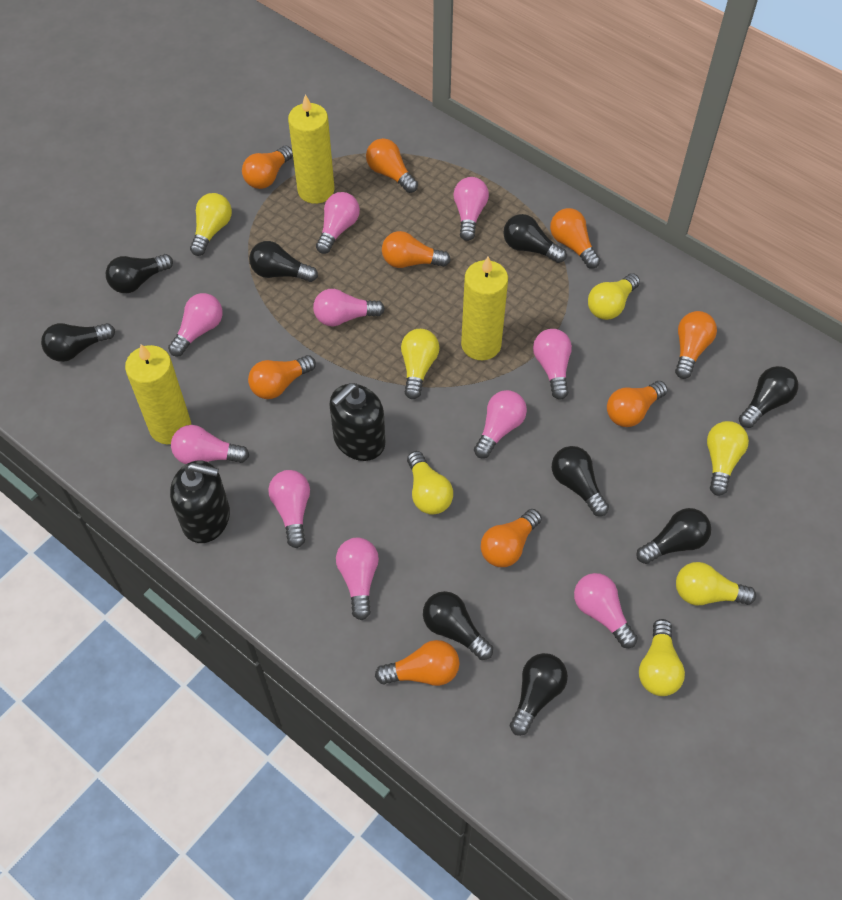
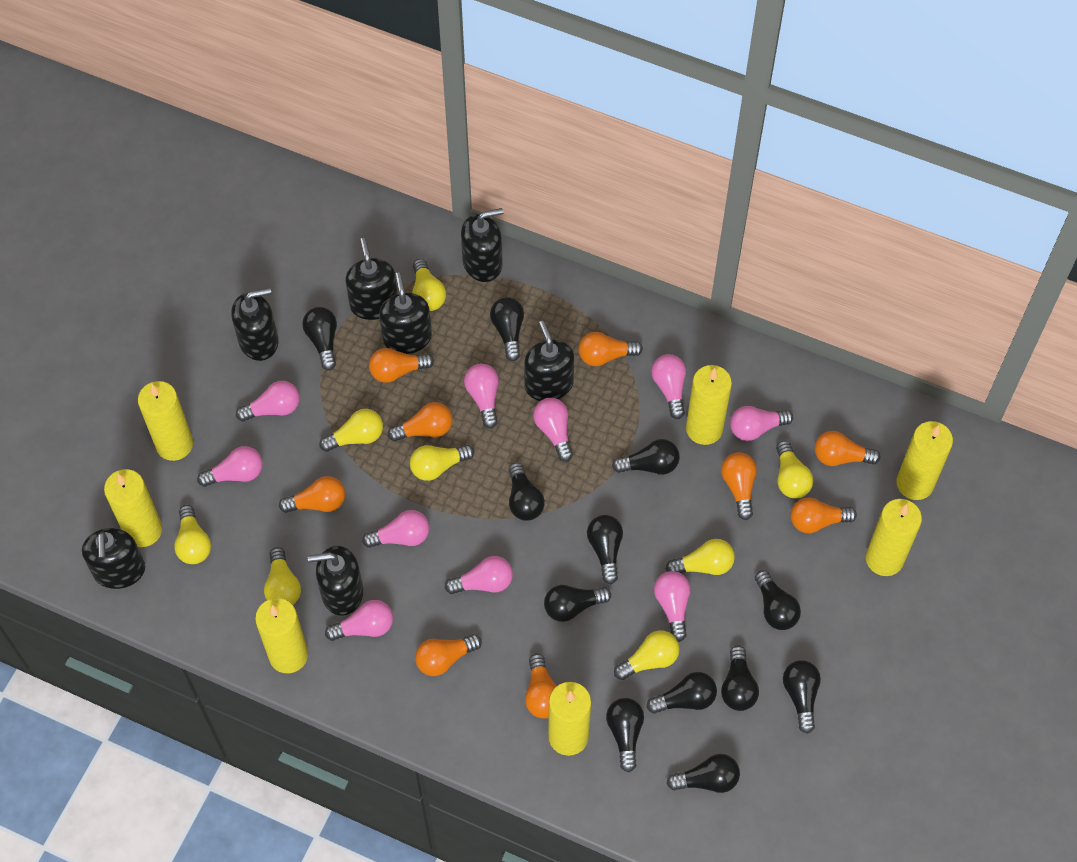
black light bulb: [41,323,115,362] [106,254,173,293] [249,241,318,282] [423,591,493,660] [503,214,567,263] [510,653,568,736] [552,446,609,516] [636,508,711,564] [739,366,798,428] = 9 -> [302,307,337,370] [490,297,524,361] [509,462,545,521] [544,585,611,622] [587,515,623,584] [606,698,644,772] [612,439,680,475] [647,672,717,714] [667,754,740,793] [721,645,759,711] [755,570,801,630] [783,660,821,734] = 12
black soap dispenser: [170,461,230,543] [329,383,385,461] = 2 -> [82,528,145,589] [231,288,279,361] [308,546,363,616] [345,238,398,320] [379,272,432,354] [461,208,503,282] [524,321,575,401] = 7
yellow candle: [125,344,191,444] [288,94,335,204] [461,257,508,360] = 3 -> [104,469,162,547] [138,381,193,461] [255,598,308,673] [548,682,591,756] [686,365,732,445] [866,499,922,576] [896,421,953,500] = 7
yellow light bulb: [190,193,232,256] [401,329,439,399] [407,451,453,515] [588,273,640,320] [639,619,685,696] [676,562,756,605] [707,421,749,496] = 7 -> [174,505,211,564] [264,547,301,605] [319,409,383,452] [410,445,474,481] [412,259,446,311] [614,630,680,680] [666,539,735,575] [776,440,813,498] = 8

